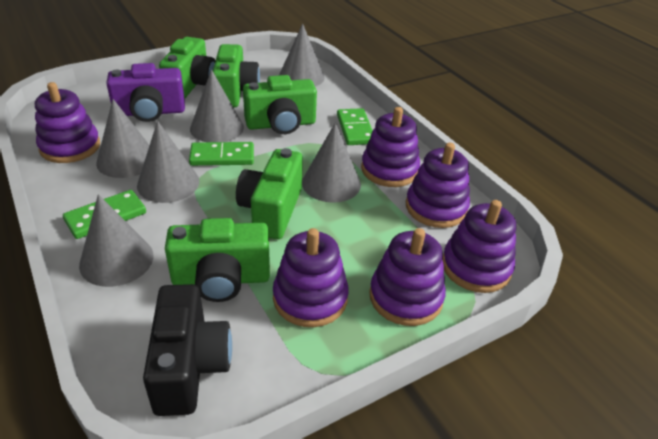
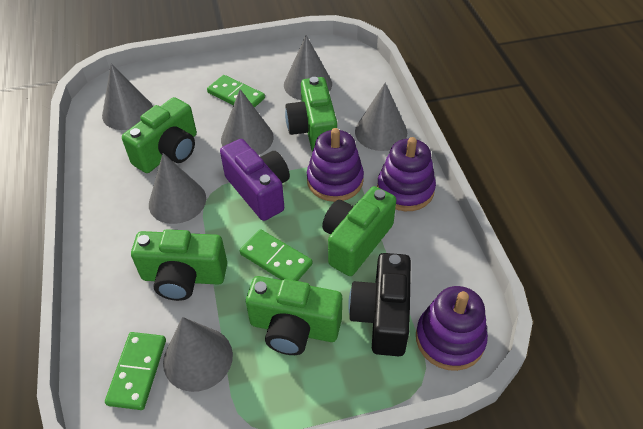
purple stacking toy: [35,82,100,163] [273,228,349,327] [361,107,420,187] [369,228,446,326] [406,143,470,228] [442,200,516,293] = 6 -> [307,128,364,202] [377,137,436,211] [416,286,488,371] = 3

